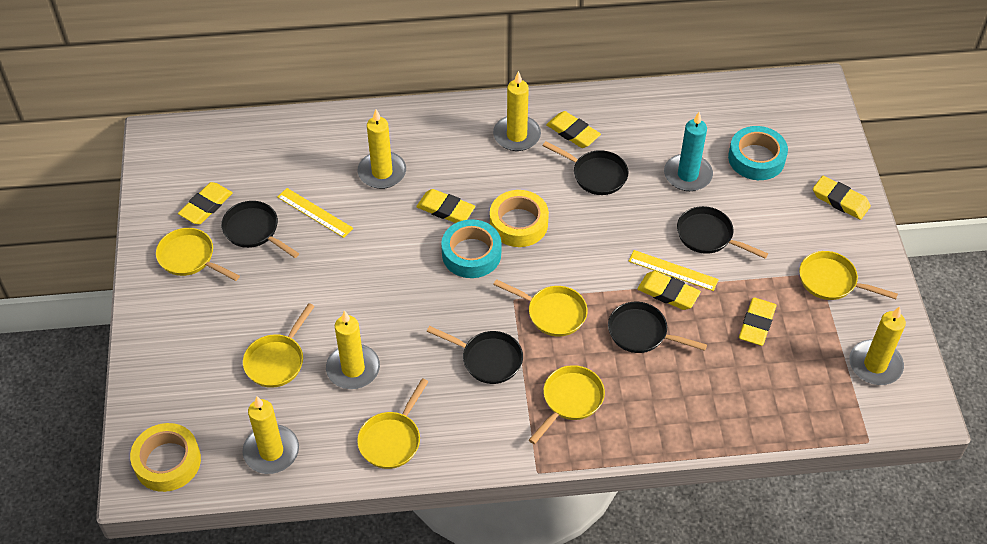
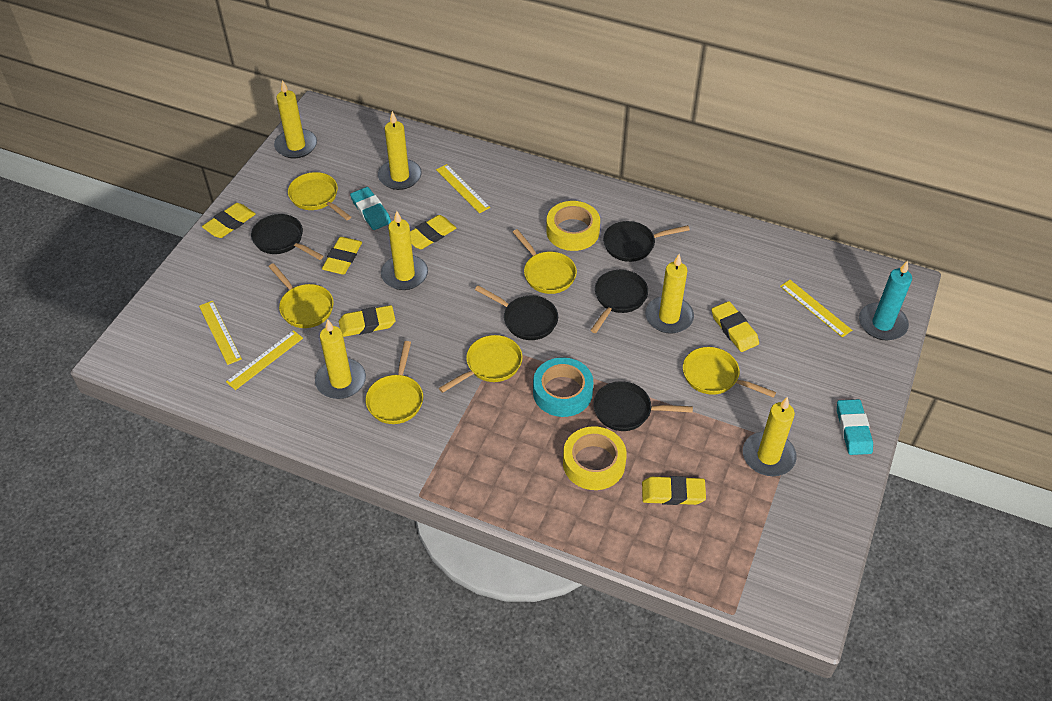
turquoise eraser: none = 0 -> [350,187,391,230] [837,399,873,455] = 2
turquoise tape: [441,219,501,278] [728,126,788,180] = 2 -> [533,357,593,417] = 1
yellow candle: [243,396,299,474] [326,310,380,389] [358,109,406,189] [493,71,541,151] [849,306,906,385] = 5 -> [274,80,317,158] [315,319,366,399] [378,111,422,190] [381,211,428,290] [645,254,694,334] [743,397,797,476] = 6
yellow ruler: [277,188,353,238] [629,250,719,291] = 2 -> [199,301,242,365] [226,330,303,390] [436,164,490,213] [780,280,852,338] = 4

